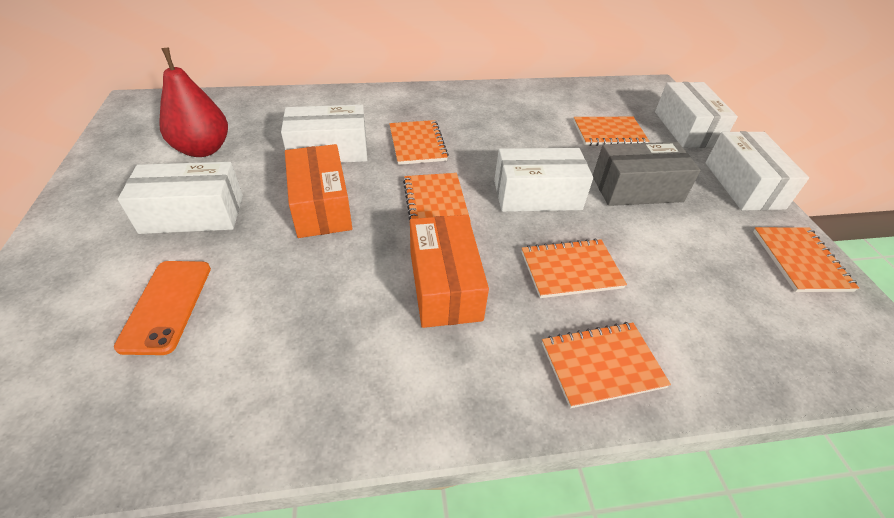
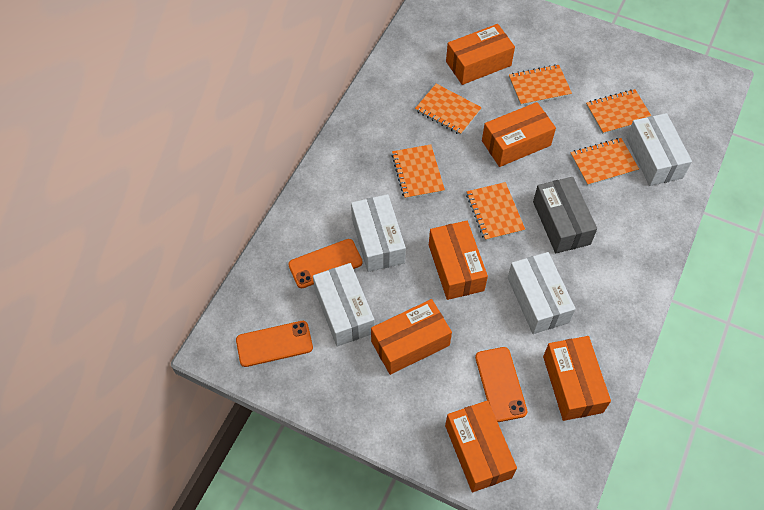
orange box: [285,144,352,238] [410,215,489,328] = 2 -> [371,299,452,375] [429,221,488,300] [445,400,517,492] [446,24,515,85] [482,102,556,167] [543,336,611,421] = 6
orange phone: [114,261,211,355] = 1 -> [236,321,313,367] [288,239,363,288] [475,347,527,422] = 3
red pear: [159,48,228,157] = 1 -> none = 0
white box: [118,162,243,234] [281,105,367,163] [494,148,593,212] [655,82,738,148] [706,131,809,210] = 5 -> [313,263,375,347] [351,194,406,272] [508,252,576,334] [626,113,692,186] = 4

